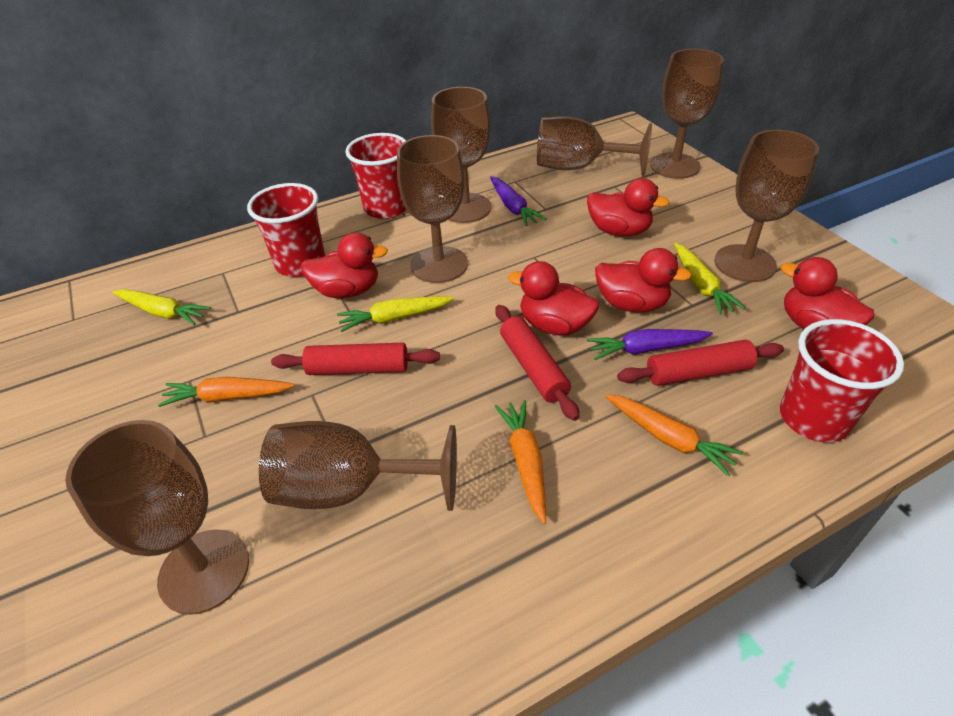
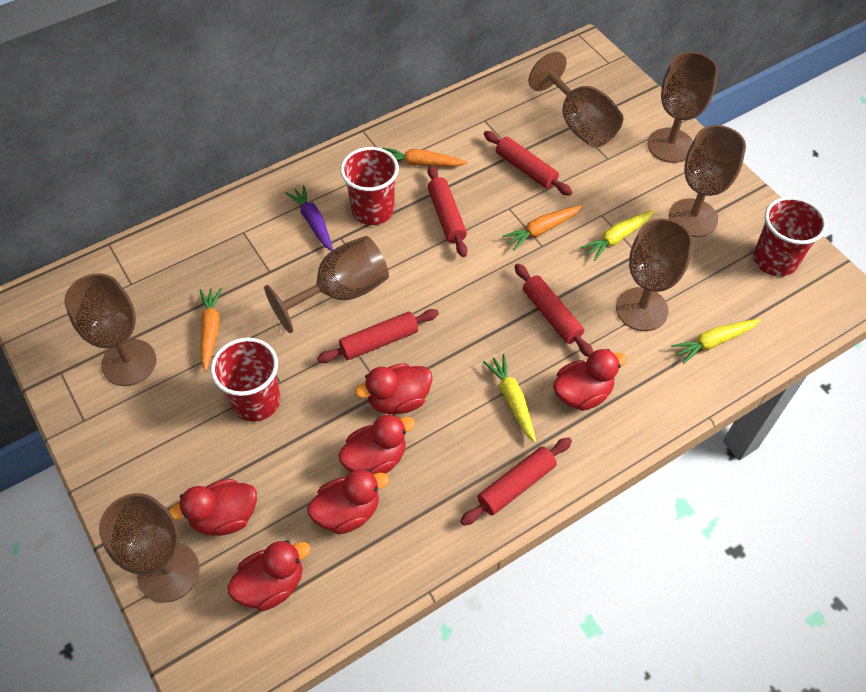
purple carrot: [490,176,546,226] [587,329,713,360] = 2 -> [285,185,333,251] = 1
red duck: [301,232,388,298] [508,261,599,335] [587,178,670,237] [595,248,692,313] [781,257,874,329] = 5 -> [168,479,257,536] [227,540,311,611] [307,469,389,535] [338,414,415,474] [355,363,433,414] [553,349,627,411] = 6
red rolling pin: [271,343,440,375] [495,305,580,421] [617,340,784,386] = 3 -> [317,309,439,363] [428,165,467,257] [460,437,572,526] [484,131,572,196] [515,264,593,357] = 5

